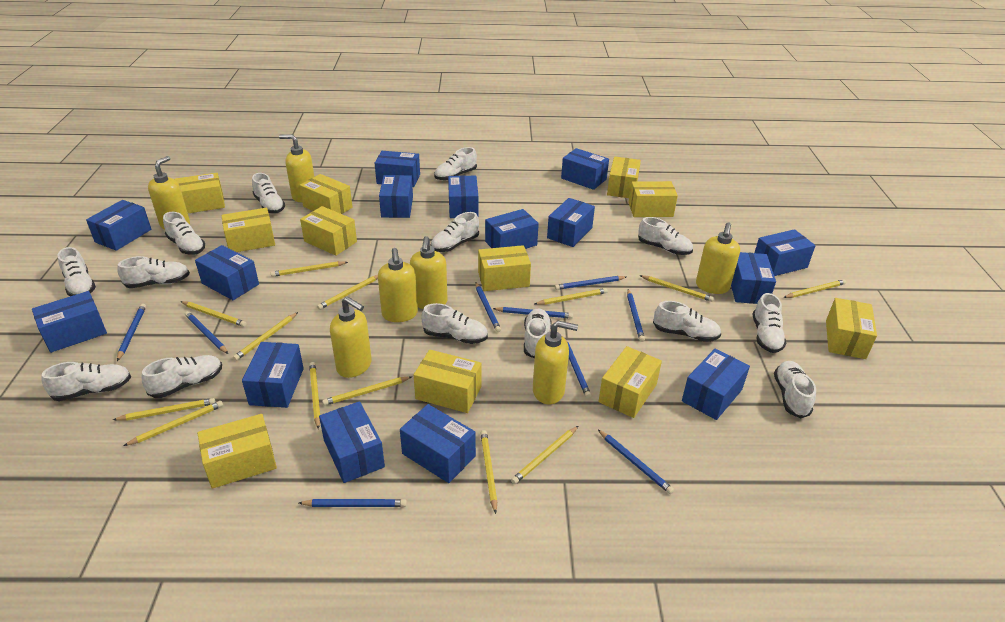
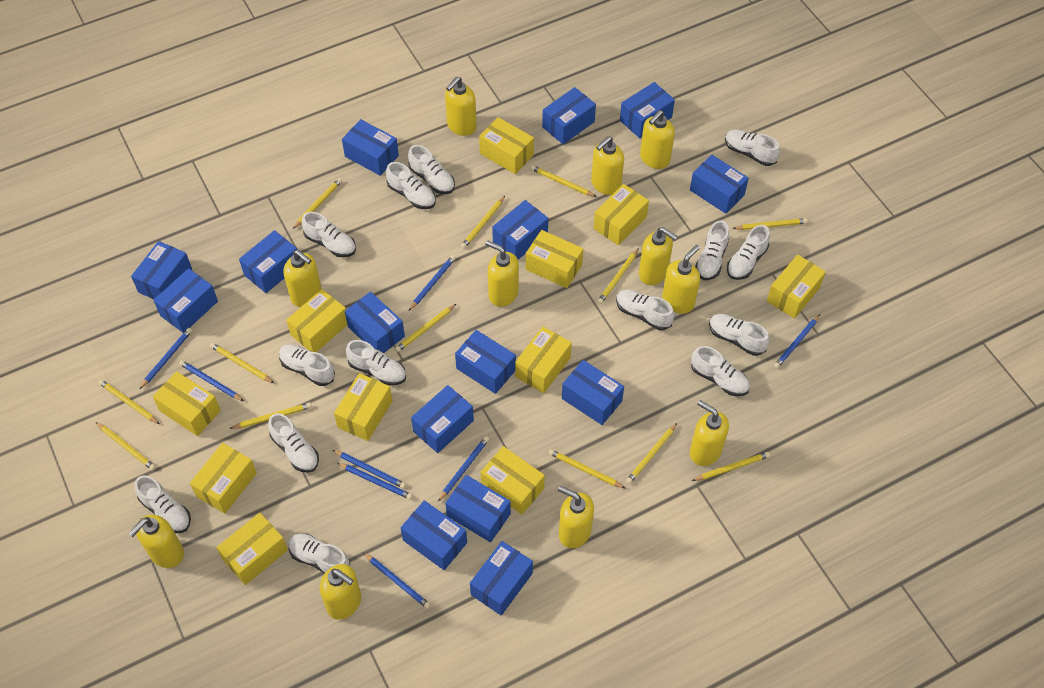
blue pencil: [117,304,146,361] [185,311,228,354] [299,499,407,507] [475,283,501,332] [492,307,573,319] [555,276,626,290] [565,339,591,398] [598,430,674,494] [627,289,645,342] = 9 -> [140,328,192,389] [179,360,244,401] [332,450,406,489] [338,463,413,500] [363,553,431,609] [409,255,456,311] [438,436,489,502] [774,314,820,368] = 8
yellow soap dispenser: [148,156,190,230] [279,134,314,202] [330,297,372,378] [378,248,418,322] [410,236,448,309] [533,321,578,404] [696,223,740,294] = 7 -> [128,515,184,568] [283,250,322,307] [320,564,361,620] [445,77,477,136] [485,240,519,307] [558,486,594,549] [591,136,624,195] [639,227,678,285] [640,110,675,169] [662,245,700,314] [690,400,729,466] = 11

